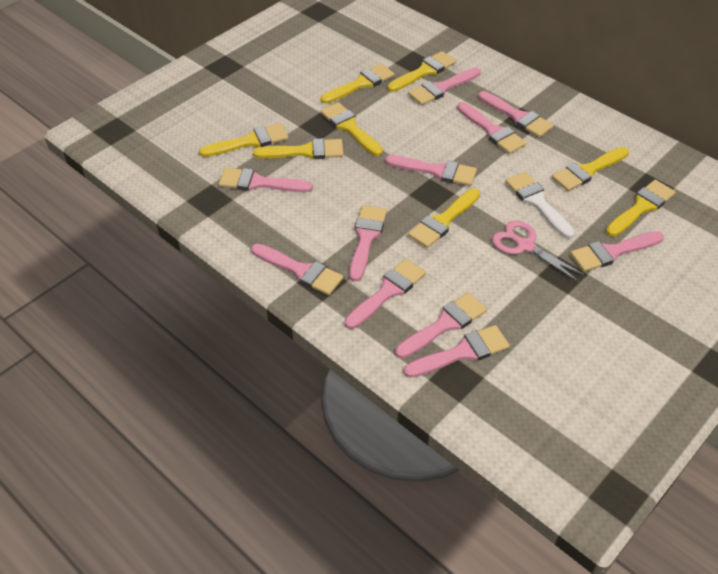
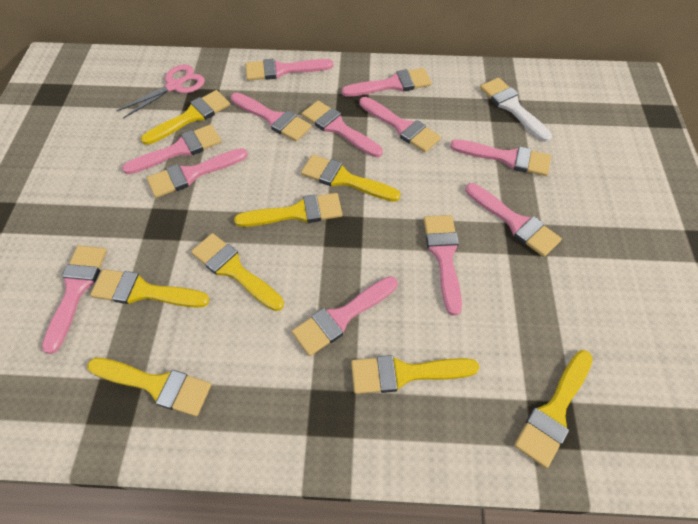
pink brush: [219,168,313,192] [251,243,343,295] [345,259,426,329] [349,205,387,281] [385,155,477,186] [395,292,487,359] [404,325,510,378] [408,67,481,105] [457,102,526,154] [478,91,554,138] [570,231,664,272] = 11 -> [42,246,107,354] [122,124,222,174] [147,148,248,198] [231,92,311,142] [246,58,334,81] [292,276,398,356] [302,101,383,157] [342,68,431,97] [360,97,441,152] [424,215,462,316] [450,139,551,176] [465,183,562,257] = 12

